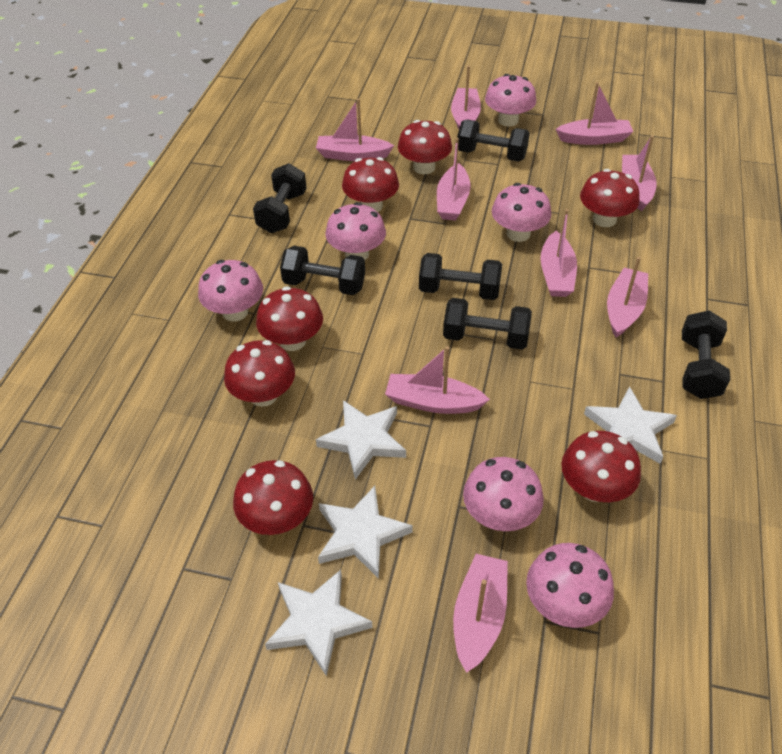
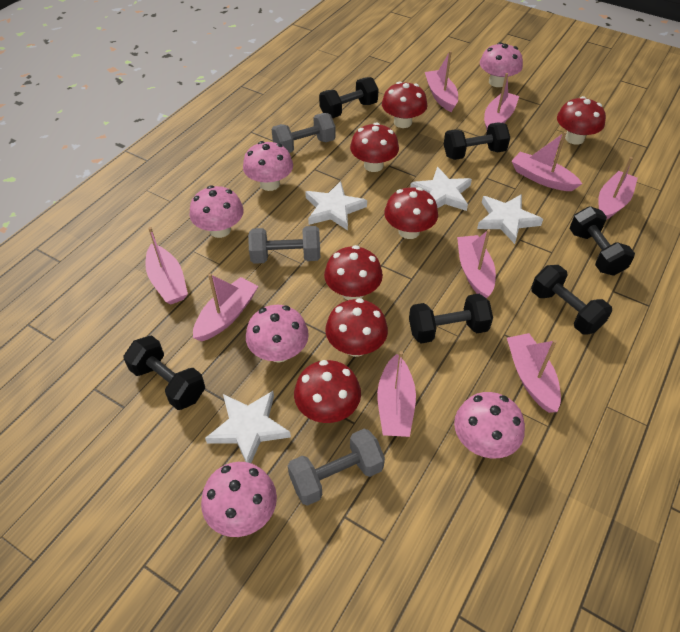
grey dumbbell: none = 0 -> [248,226,320,264] [272,113,336,153] [288,429,385,506] = 3

